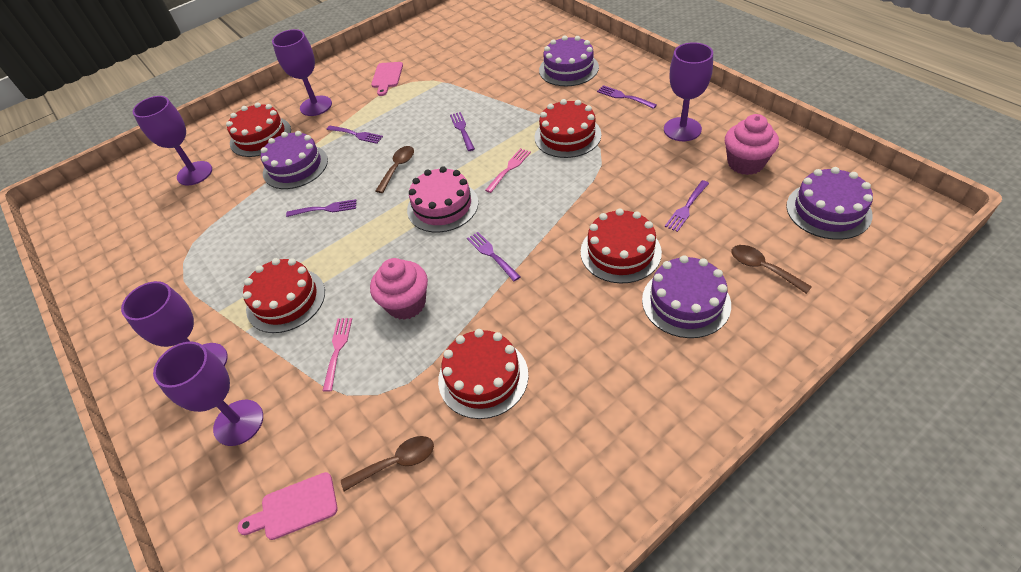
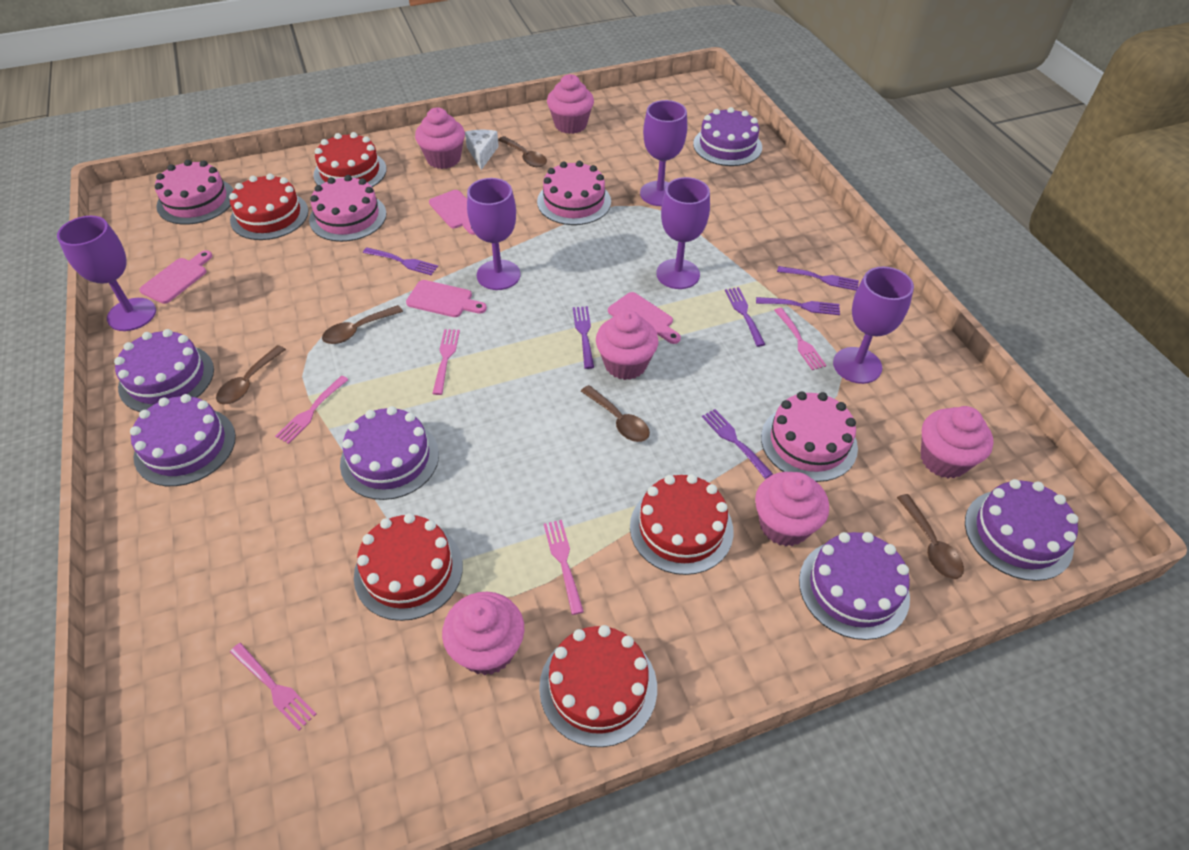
brown spoon: [341,436,434,491] [376,146,414,193] [731,245,812,294] = 3 -> [216,345,286,405] [322,305,403,344] [498,136,547,167] [581,385,650,442] [897,494,964,579] = 5
pink cake: [407,166,478,233] = 1 -> [155,160,233,225] [309,175,387,242] [537,161,611,225] [761,391,858,482] = 4
pink cupcake: [370,258,428,320] [725,114,779,175] = 2 -> [415,108,465,169] [442,592,524,675] [547,74,594,134] [596,310,658,380] [755,472,829,546] [921,406,993,478] = 6
pink cutting board: [237,472,338,540] [371,62,403,96] = 2 -> [139,250,212,304] [406,280,487,317] [429,190,475,235] [608,292,681,344] = 4
pink fork: [323,318,352,392] [485,148,531,193] = 2 -> [230,643,316,730] [275,375,349,444] [432,329,460,395] [544,520,584,615] [774,308,827,370] = 5
purple cake: [261,131,328,189] [539,36,599,86] [642,255,731,338] [786,167,873,240] = 4 -> [114,329,214,412] [130,394,236,486] [340,406,439,500] [693,107,762,166] [799,532,910,640] [965,479,1078,581] = 6
white cheese: none = 0 -> [465,130,499,170] = 1

